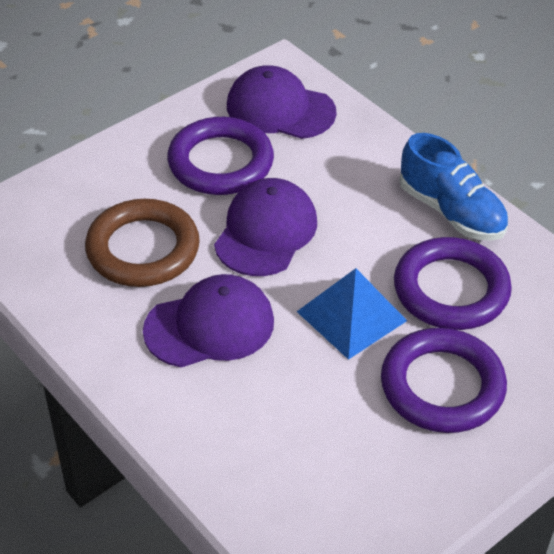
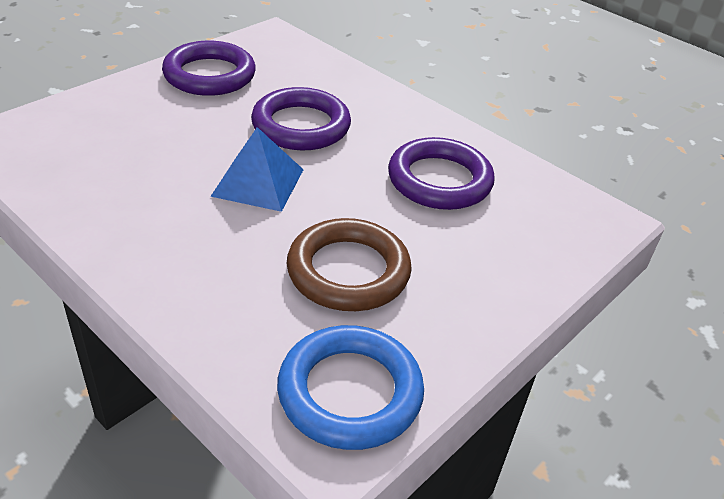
blue ring: none = 0 -> [277,325,424,450] = 1
blue shoe: [400,133,508,241] = 1 -> none = 0
purple cap: [143,274,274,367] [214,178,317,276] [227,65,337,139] = 3 -> none = 0

